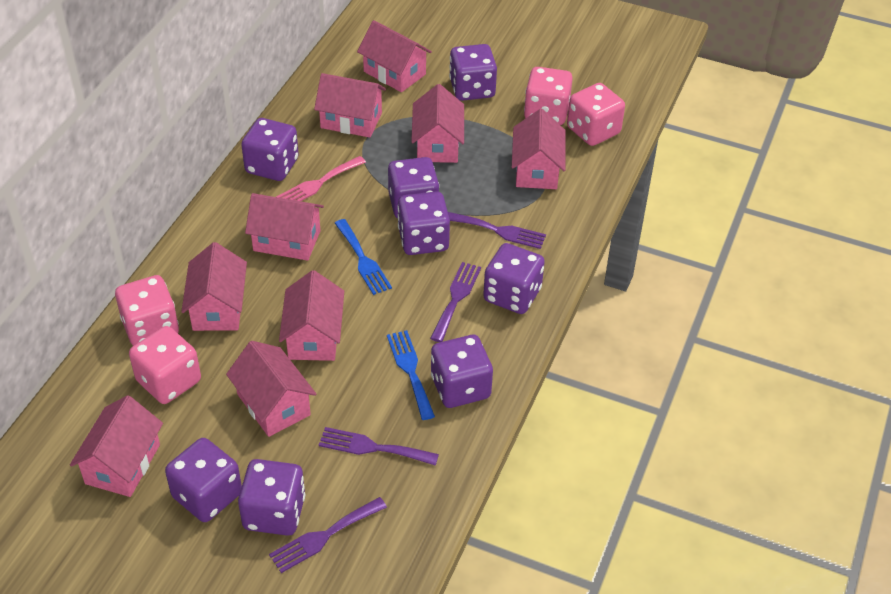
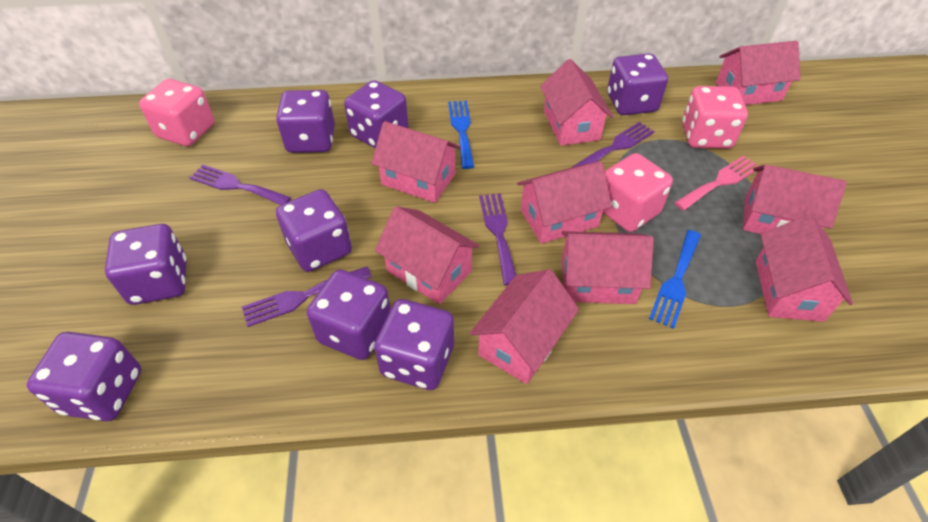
pink dice: [115,275,179,346] [129,326,201,404] [524,67,573,125] [567,83,625,146] = 4 -> [139,79,214,146] [603,153,673,232] [682,86,748,149] = 3

